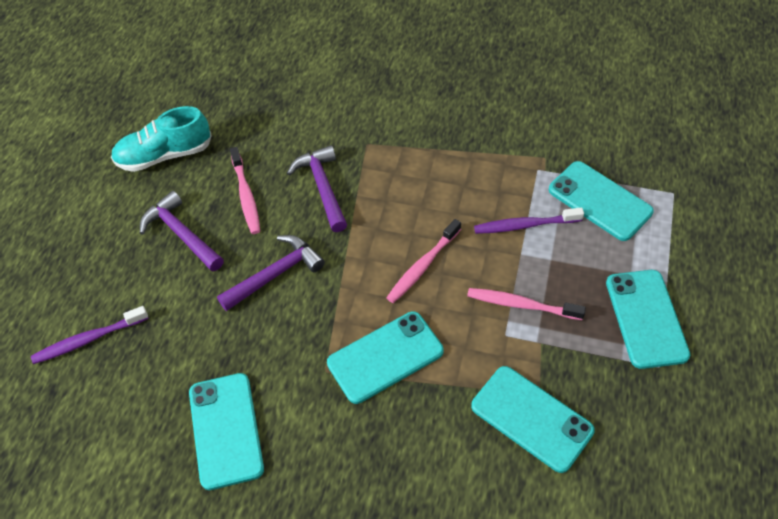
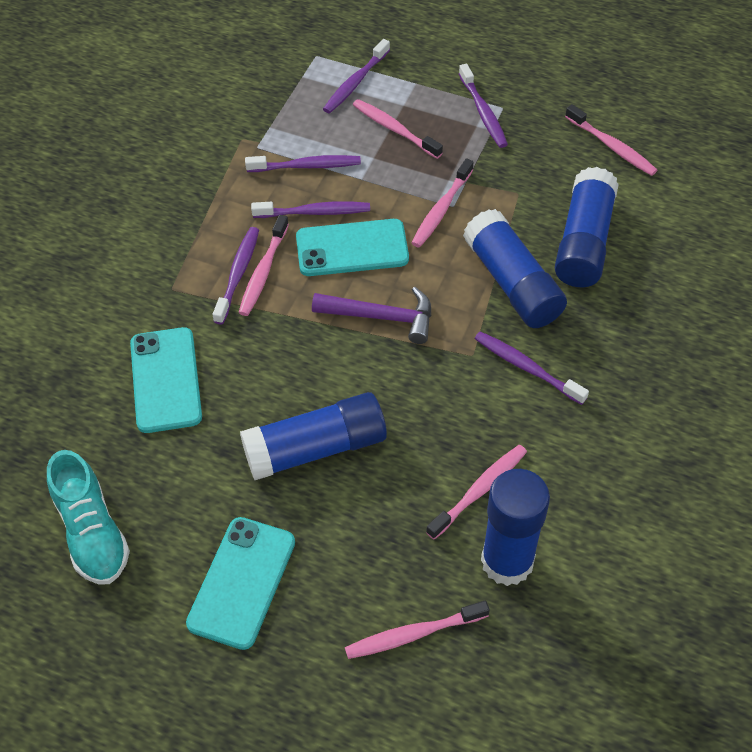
blue glue stick: none = 0 -> [240,392,387,480] [463,209,567,328] [481,469,550,586] [555,167,619,287] = 4
pink toothbrush: [230,147,260,234] [386,219,461,303] [467,288,586,320] = 3 -> [239,215,289,316] [345,601,490,659] [353,99,443,159] [412,158,473,248] [426,445,527,540] [565,104,657,176] = 6
purple hammer: [140,191,224,272] [217,235,325,311] [287,145,347,232] = 3 -> [312,287,431,344] = 1
purple toothbrush: [31,306,149,364] [474,208,584,234] = 2 -> [212,227,259,325] [245,155,361,172] [251,201,370,218] [323,39,390,113] [459,64,508,148] [474,331,589,405] = 6
turquoise phone: [189,373,264,490] [327,312,444,404] [471,366,595,473] [549,161,654,241] [606,270,690,369] = 5 -> [130,327,202,433] [186,517,295,650] [296,219,409,276] = 3

